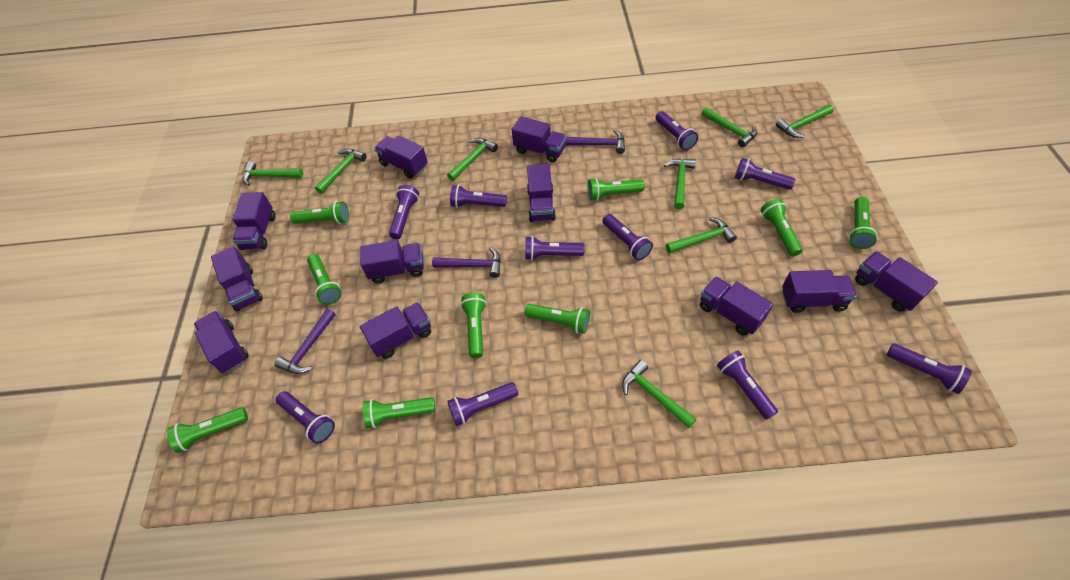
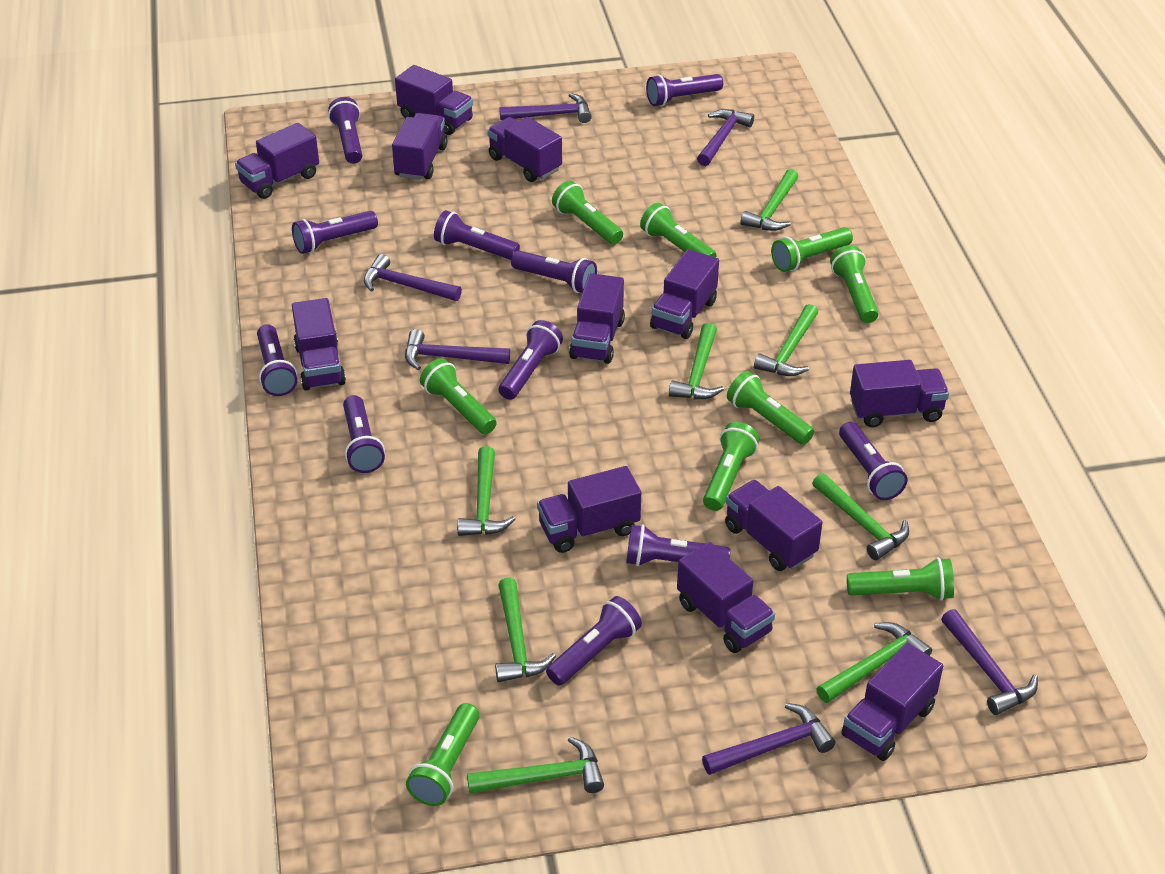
purple flashlight: [276,391,335,444] [389,185,419,239] [447,382,518,426] [450,185,507,208] [525,236,585,260] [602,214,653,260] [655,111,698,150] [717,351,778,420] [735,158,796,190] [886,343,972,394] = 10 -> [257,324,297,396] [292,211,378,254] [328,97,362,164] [343,395,385,473] [434,210,520,260] [499,320,563,400] [511,251,597,293] [546,596,642,685] [626,525,731,566] [646,74,723,106] [839,422,907,500] = 11
purple hammer: [274,309,336,374] [432,247,501,278] [565,130,625,154] = 3 -> [364,254,462,301] [405,329,510,370] [499,93,592,123] [697,109,754,166] [702,703,835,775] [941,609,1038,715] = 6
purple truck: [194,311,249,373] [211,247,263,311] [232,192,275,250] [360,240,424,283] [360,302,431,359] [374,135,428,179] [512,116,566,162] [527,164,556,222] [700,276,773,336] [782,270,857,313] [855,251,938,312] = 11 -> [235,123,319,199] [292,298,346,391] [392,113,448,180] [395,65,473,135] [487,117,562,182] [537,466,641,553] [569,273,625,364] [650,249,719,339] [677,542,775,653] [725,480,823,571] [841,643,943,761] [850,360,949,427] = 12

